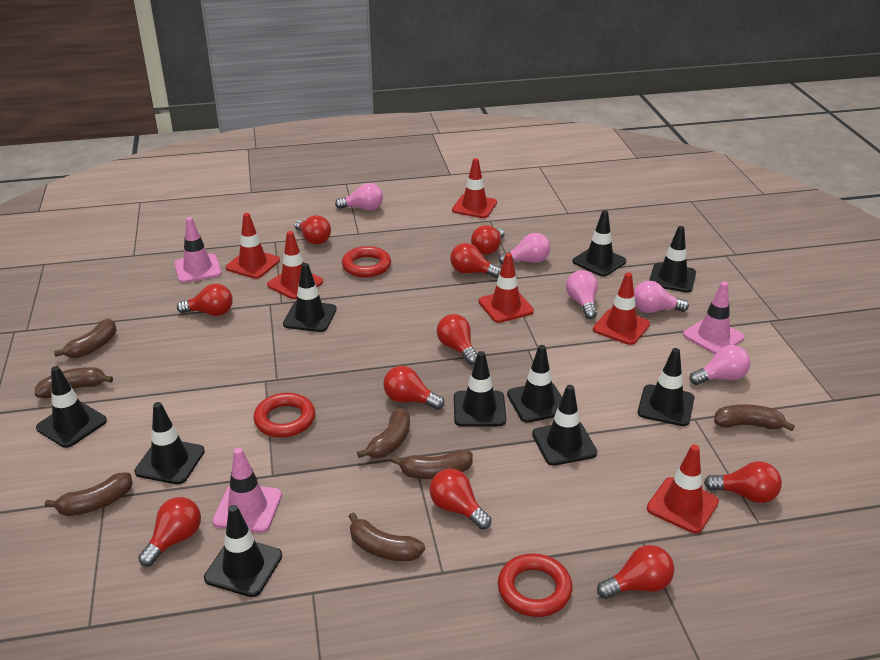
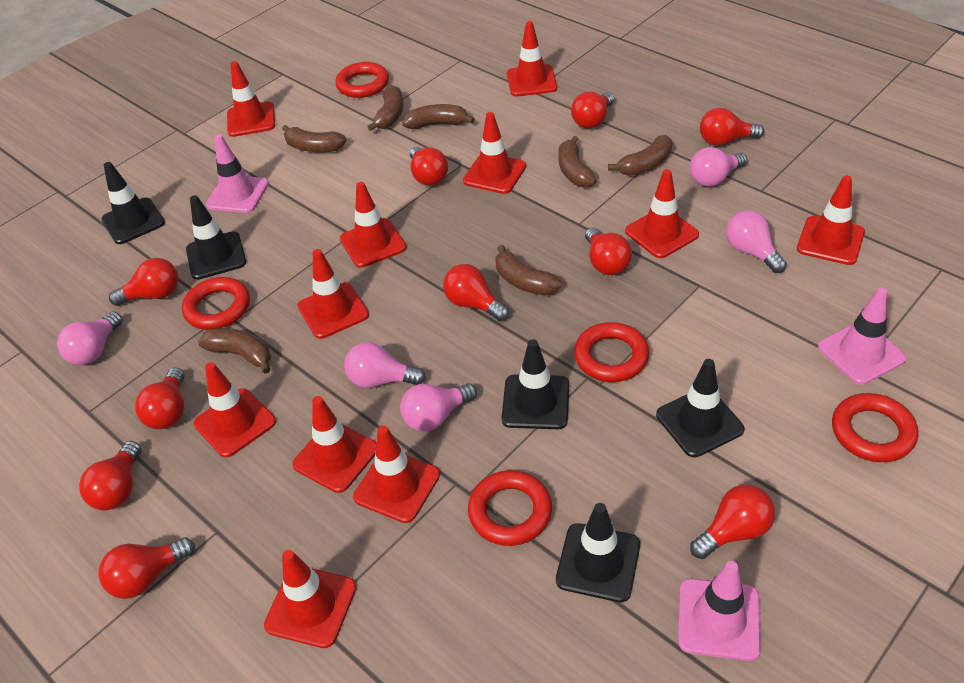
black traffic cone: [36,366,107,448] [134,402,205,484] [204,505,282,597] [283,263,337,332] [454,351,506,427] [507,345,562,423] [532,385,597,466] [573,210,626,277] [638,348,694,426] [649,226,696,293] = 10 -> [101,162,165,244] [186,195,246,280] [502,339,569,429] [556,503,640,602] [656,359,745,458] = 5
red ring: [253,393,315,438] [342,246,391,278] [498,553,573,617] = 3 -> [182,277,250,330] [335,62,389,98] [468,470,552,546] [574,322,649,382] [832,393,918,462] = 5
red traffic cone: [226,213,280,279] [267,231,323,299] [452,158,497,218] [479,253,534,323] [593,273,650,345] [647,445,719,533] = 6 -> [194,362,276,458] [227,61,275,137] [264,550,357,648] [292,396,377,493] [297,249,369,339] [340,182,407,268] [353,425,440,523] [463,112,526,194] [507,21,557,96] [625,169,699,258] [797,176,865,265] = 11

